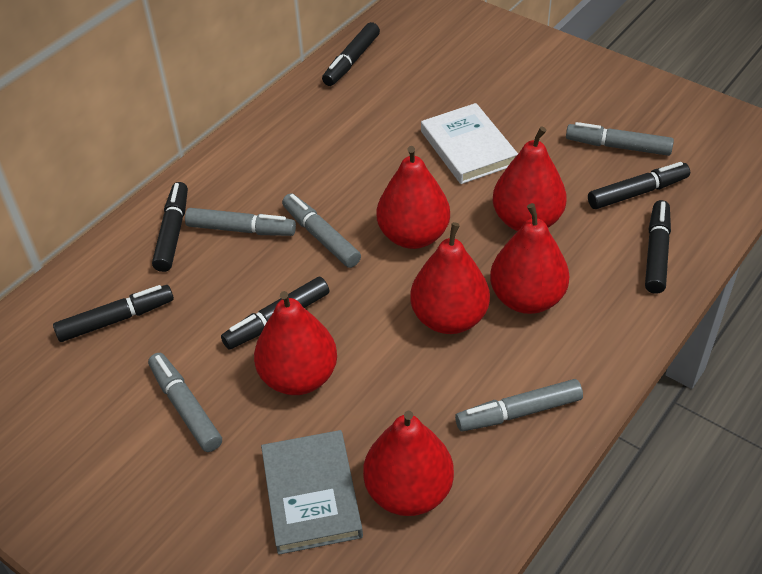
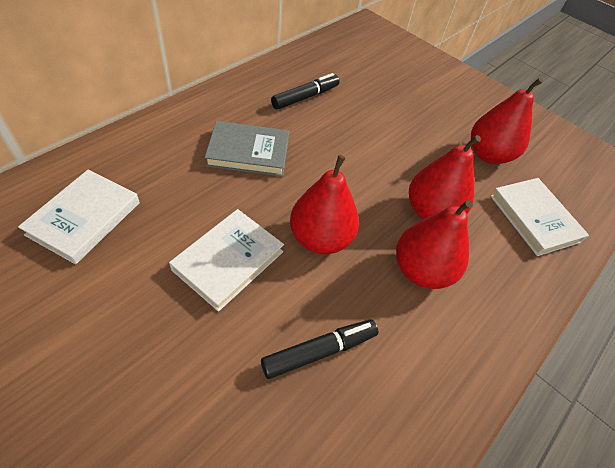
black marker: [53,285,174,342] [152,182,188,272] [221,277,330,350] [322,22,380,86] [588,162,690,209] [645,200,671,294] = 6 -> [261,319,379,379] [271,73,340,110] = 2
grey marker: [148,353,222,452] [185,208,296,236] [282,193,361,268] [455,379,583,431] [566,122,674,156] = 5 -> none = 0
red pear: [254,291,337,395] [363,411,454,516] [377,146,450,249] [410,222,490,334] [490,203,569,314] [493,126,567,231] = 6 -> [290,155,359,254] [396,200,473,289] [409,135,481,220] [471,78,543,164] = 4
white book: [421,103,518,184] = 1 -> [18,169,140,264] [169,209,284,312] [490,178,589,256] = 3

